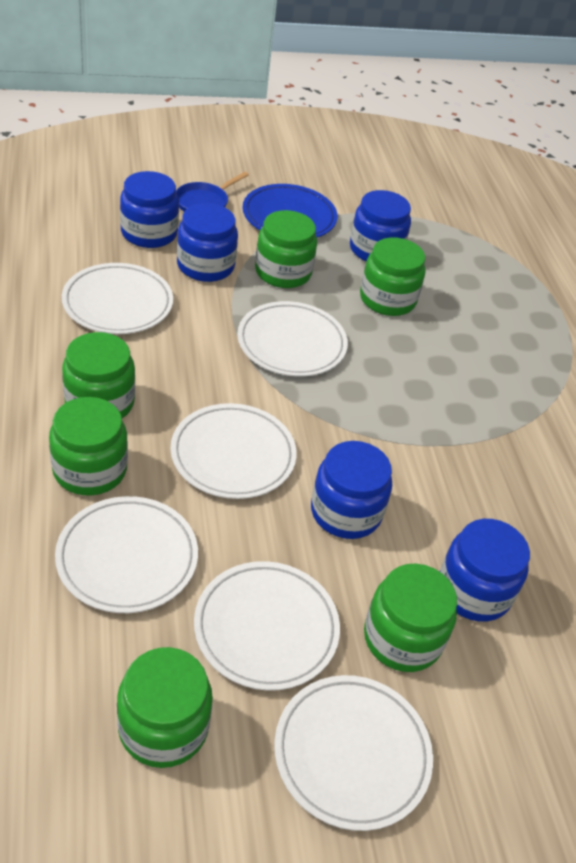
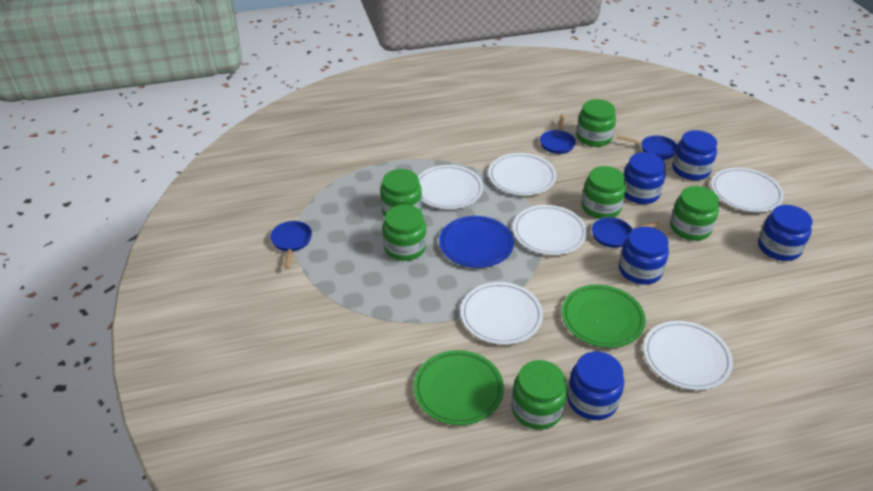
blue pan: [176,172,249,212] = 1 -> [270,221,312,269] [540,114,576,154] [592,217,661,248] [617,135,677,160] = 4
green plate: none = 0 -> [414,350,504,425] [562,284,646,348] = 2

